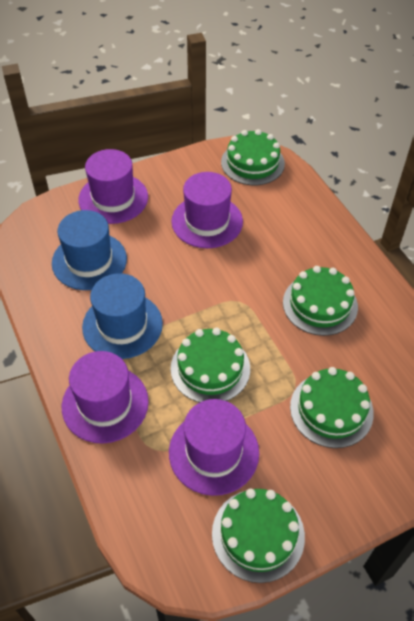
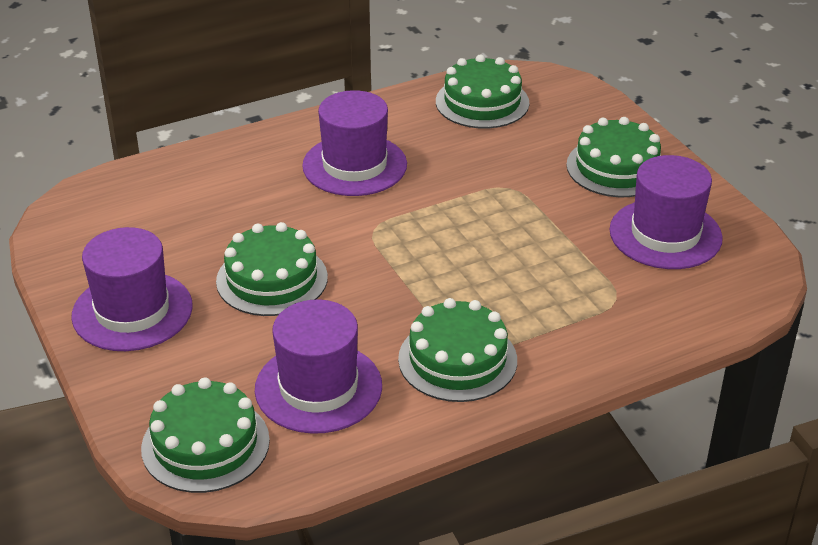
blue hat: [52,210,127,290] [82,273,163,359] = 2 -> none = 0

